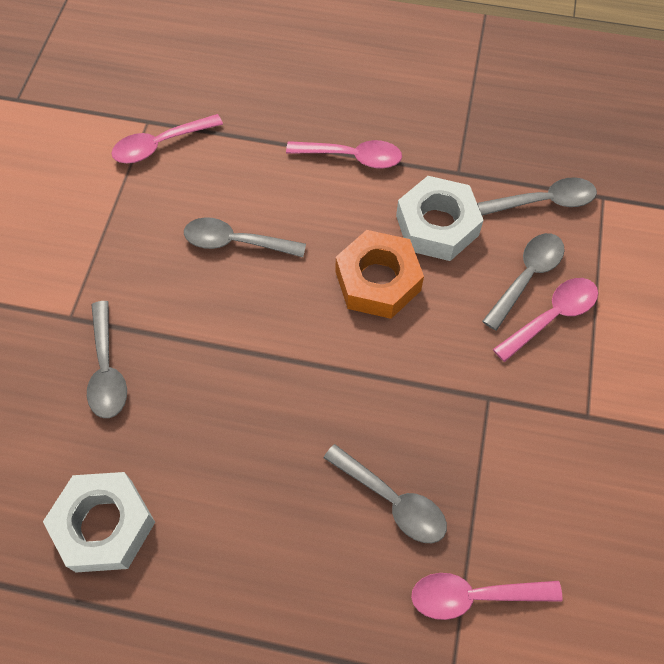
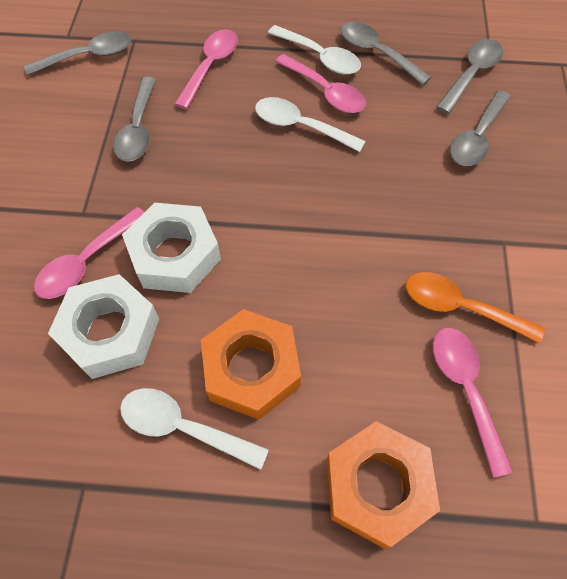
orange nut: [336,230,424,319] = 1 -> [201,309,301,420] [326,421,440,549] = 2
orange spoon: none = 0 -> [406,272,545,344] = 1
white spoon: none = 0 -> [120,388,269,470] [255,97,366,152] [268,25,361,75] = 3

